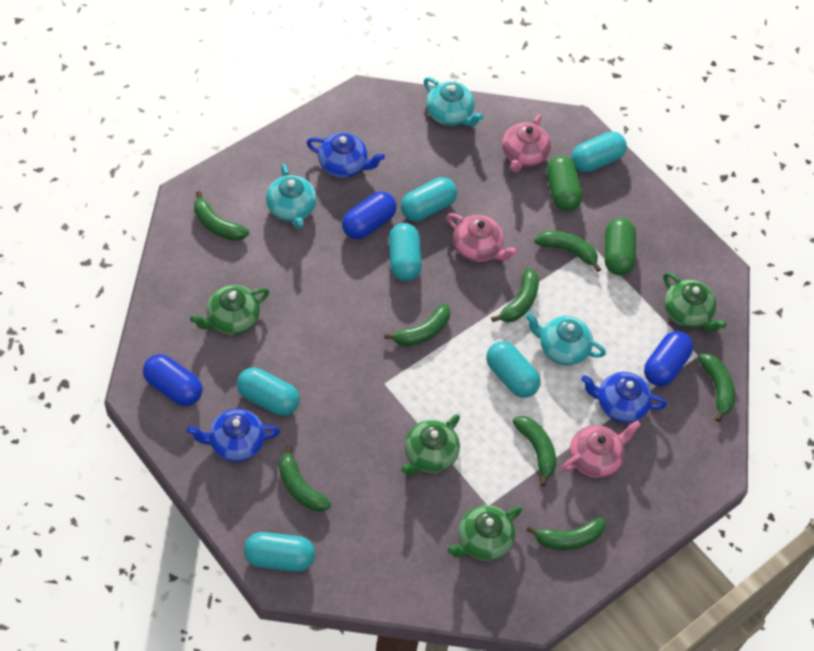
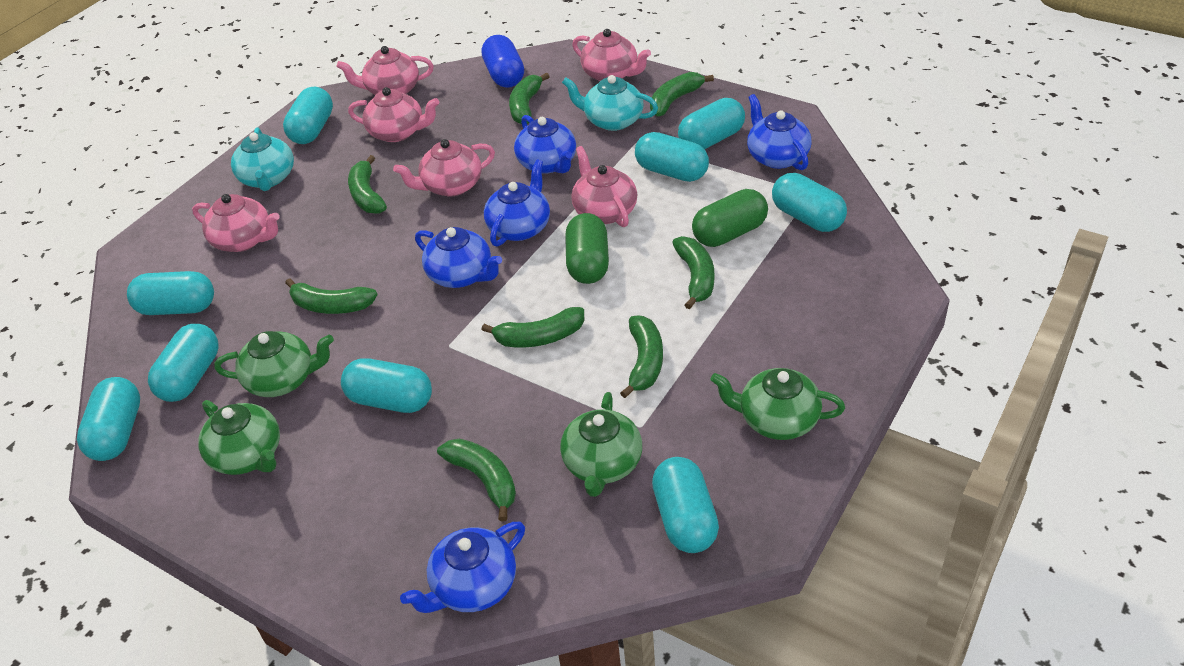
blue capsule: [143,354,203,406] [342,191,396,239] [644,331,693,386] = 3 -> [482,35,524,88] = 1
blue teapot: [187,409,280,462] [306,132,385,178] [581,372,667,423] = 3 -> [400,522,525,613] [415,227,502,288] [484,159,550,247] [514,115,576,174] [747,94,812,170] = 5
pink teapot: [447,213,518,262] [502,114,551,172] [561,420,641,478] = 3 -> [192,194,280,252] [337,46,434,95] [348,87,439,142] [393,139,495,196] [571,146,637,227] [572,29,651,81] = 6
turquoise capsule: [237,368,300,416] [244,532,315,572] [389,223,422,281] [401,177,457,221] [486,341,540,398] [571,131,627,173] = 6 -> [77,377,140,461] [127,271,214,315] [148,324,218,402] [283,87,333,144] [341,358,432,413] [635,132,709,182] [652,457,719,553] [678,98,745,149] [772,173,847,232] = 9
turquoise teapot: [266,164,317,229] [424,77,484,126] [525,312,606,366] = 3 -> [231,127,294,191] [562,75,658,131] = 2

